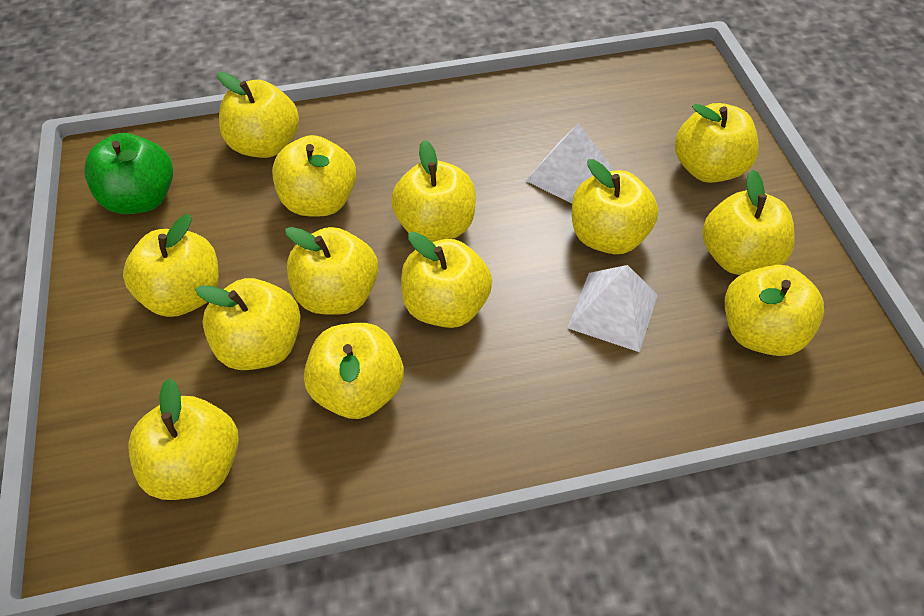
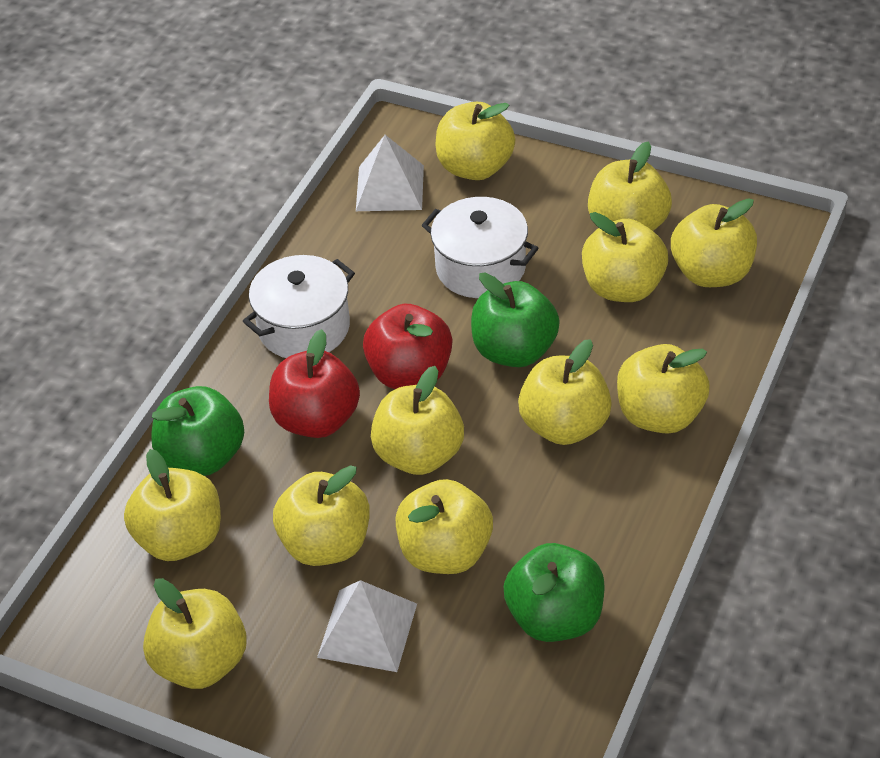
green apple: [84,133,173,214] = 1 -> [151,386,244,476] [471,273,560,367] [503,543,605,642] = 3
red apple: none = 0 -> [269,329,360,438] [363,303,452,389] = 2
white pot: none = 0 -> [243,255,355,358] [422,197,538,298] = 2
yellow apple: [123,214,219,317] [128,378,239,500] [195,278,301,370] [217,72,299,158] [272,135,356,216] [285,227,378,315] [304,323,404,419] [391,140,476,242] [401,232,492,328] [572,159,658,254] [675,103,759,183] [703,169,795,275] [725,265,824,356] = 13 -> [124,449,221,561] [143,578,247,689] [273,465,370,566] [371,366,464,475] [396,479,493,574] [436,102,515,180] [518,339,612,445] [582,212,668,302] [588,142,672,231] [617,344,710,434] [671,198,757,287] = 11

